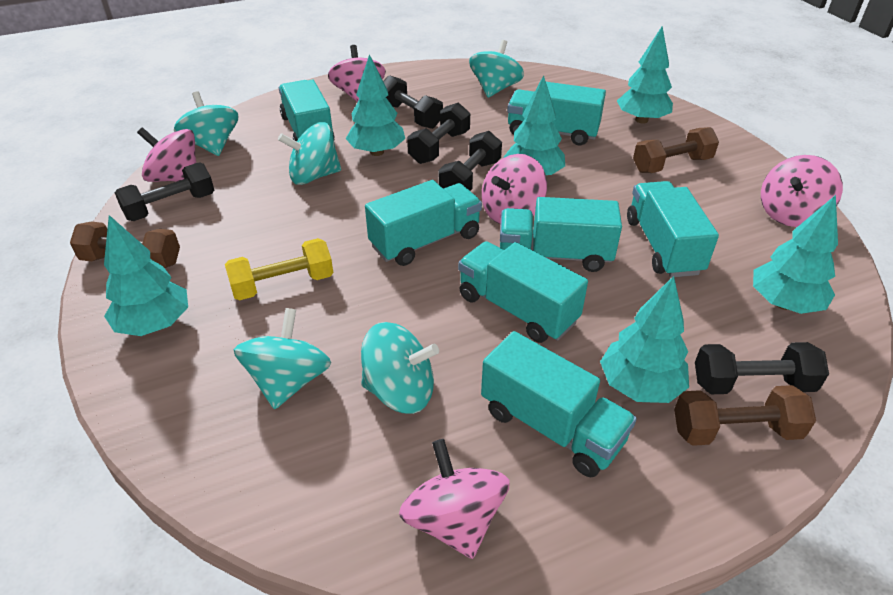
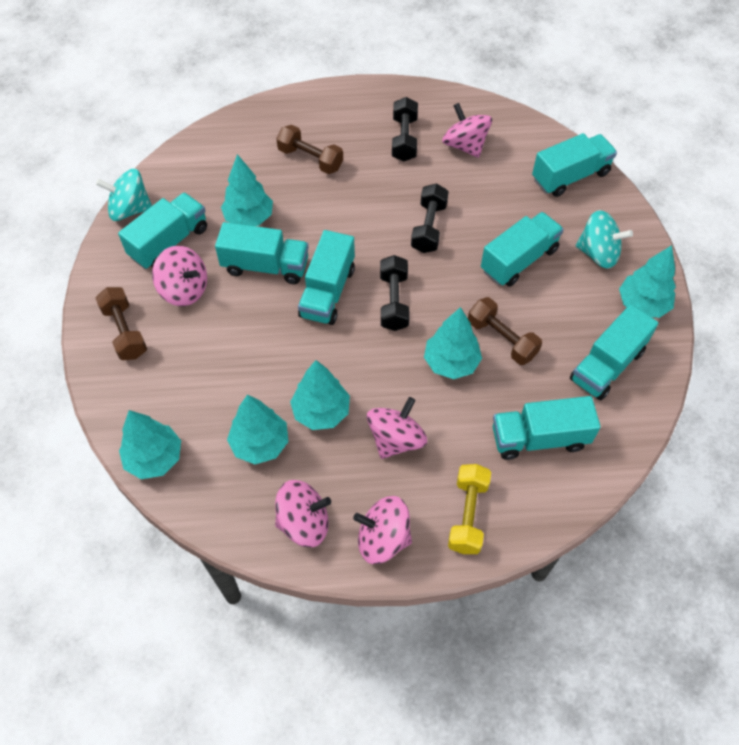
black dumbbell: [115,162,214,221] [383,75,443,129] [407,103,470,164] [439,131,502,191] [695,342,829,394] = 5 -> [380,255,410,331] [392,97,418,162] [411,183,449,253] = 3
turquoise spinning top: [174,91,238,156] [234,308,331,409] [278,122,341,185] [361,322,439,414] [469,40,524,98] = 5 -> [96,169,152,221] [576,210,633,269] = 2

